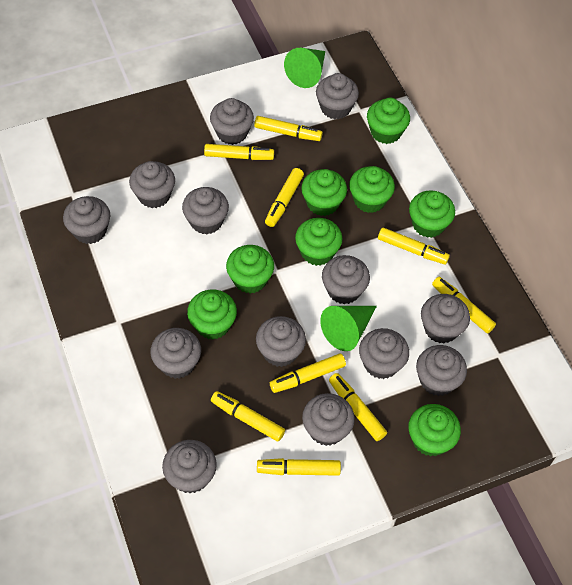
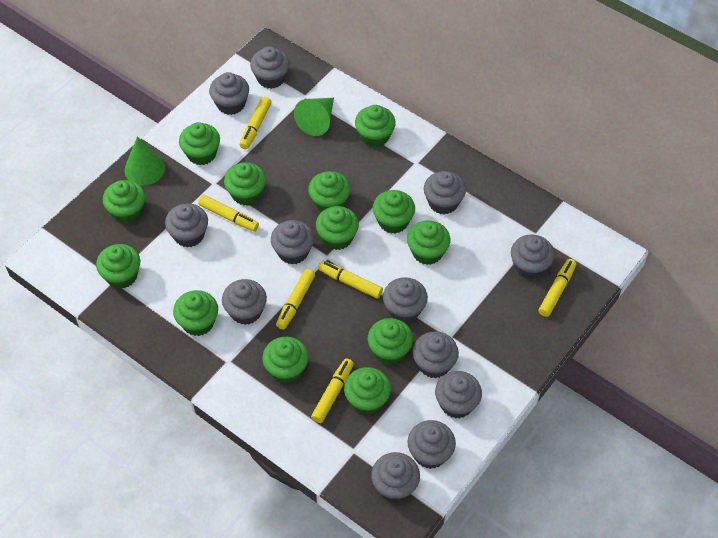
green cupcake: [187,290,237,340] [226,245,274,294] [295,218,342,266] [301,169,347,216] [349,166,395,213] [367,98,410,144] [408,404,461,457] [409,191,455,238] = 8 -> [96,244,140,289] [103,180,145,224] [173,290,218,336] [179,122,220,165] [224,162,266,206] [262,337,309,384] [308,171,351,212] [316,206,359,250] [344,367,391,415] [355,105,396,147] [367,318,413,365] [373,190,415,234] [407,221,450,265] = 13
grey cupcake: [63,196,110,244] [129,161,175,208] [150,328,201,379] [162,440,217,493] [182,187,229,234] [210,98,254,145] [256,316,306,367] [302,393,355,446] [316,73,359,120] [322,255,370,304] [359,328,409,379] [416,345,467,396] [421,294,470,344] = 13 -> [165,203,208,247] [209,72,249,115] [222,279,267,325] [250,46,290,89] [271,220,314,265] [371,452,420,502] [383,277,428,323] [407,420,456,469] [413,332,459,378] [424,171,466,214] [435,371,482,418] [511,235,555,279] = 12
yellow marker: [204,144,274,160] [211,391,285,442] [254,116,323,141] [257,458,341,476] [265,168,304,227] [270,353,346,393] [329,373,387,441] [378,227,450,265] [432,277,496,333] = 9 -> [198,195,259,231] [239,97,272,149] [276,269,315,330] [311,358,354,423] [318,261,383,299] [538,259,576,317] = 6

